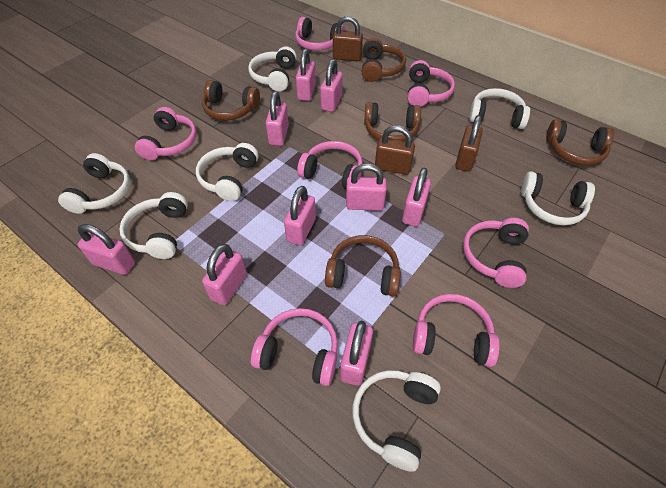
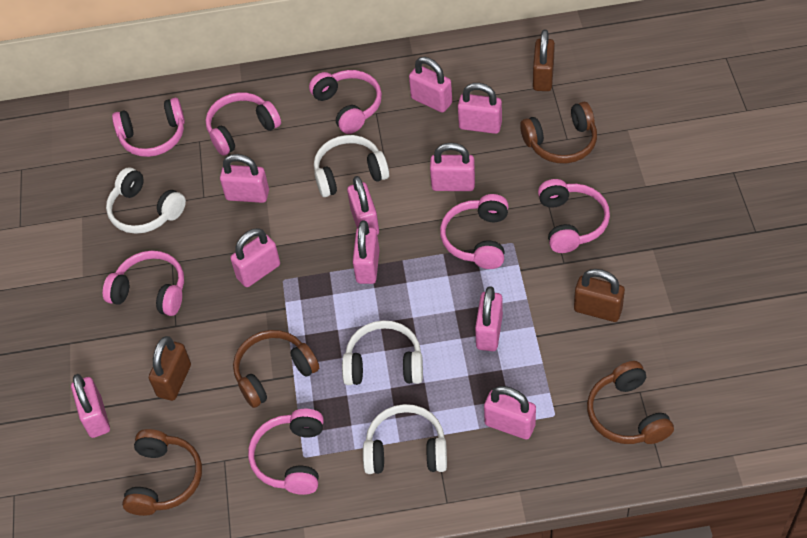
brown headphones: [202,80,260,121] [325,235,401,297] [362,38,406,82] [364,102,421,141] [546,119,614,166] = 5 -> [122,429,202,516] [233,330,319,408] [520,102,597,163] [587,361,674,444] = 4
pink padlock: [78,224,135,275] [202,244,247,305] [266,91,289,146] [284,186,316,246] [296,49,316,101] [320,59,343,112] [340,321,373,386] [346,163,387,211] [402,168,431,227] = 9 -> [71,374,110,438] [220,154,269,203] [230,228,280,287] [347,176,379,235] [353,220,379,284] [409,57,452,113] [430,143,475,191] [458,83,502,134] [475,286,503,351] [484,386,536,440] = 10
white headphones: [58,153,130,214] [119,192,188,259] [196,143,259,201] [248,46,297,92] [353,370,441,472] [469,88,530,129] [521,171,595,225] = 7 -> [106,167,186,234] [314,135,389,197] [342,320,423,385] [363,404,447,474] = 4

